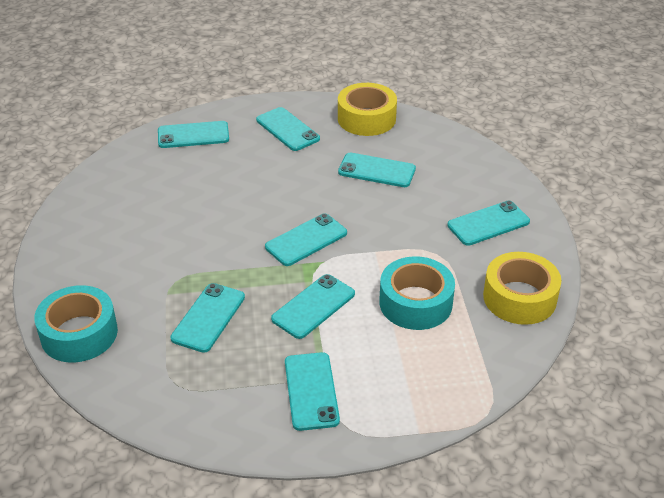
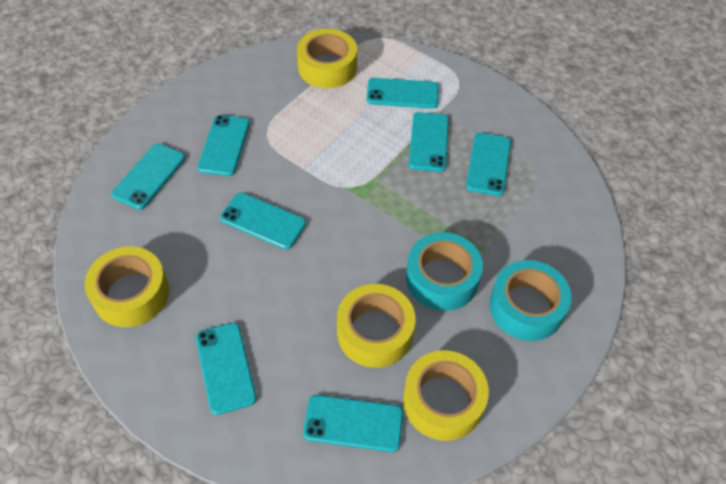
yellow tape: [338,83,397,136] [483,252,561,325] = 2 -> [85,246,169,327] [297,29,357,88] [337,284,416,368] [403,350,489,441] = 4

